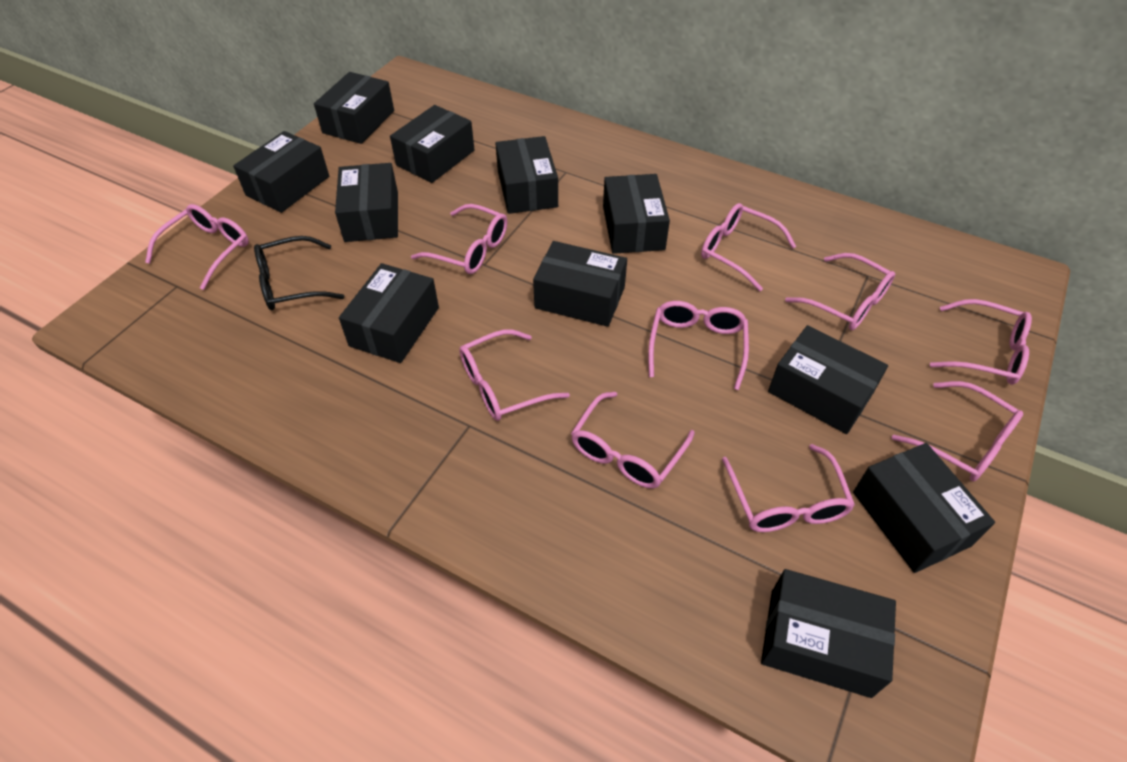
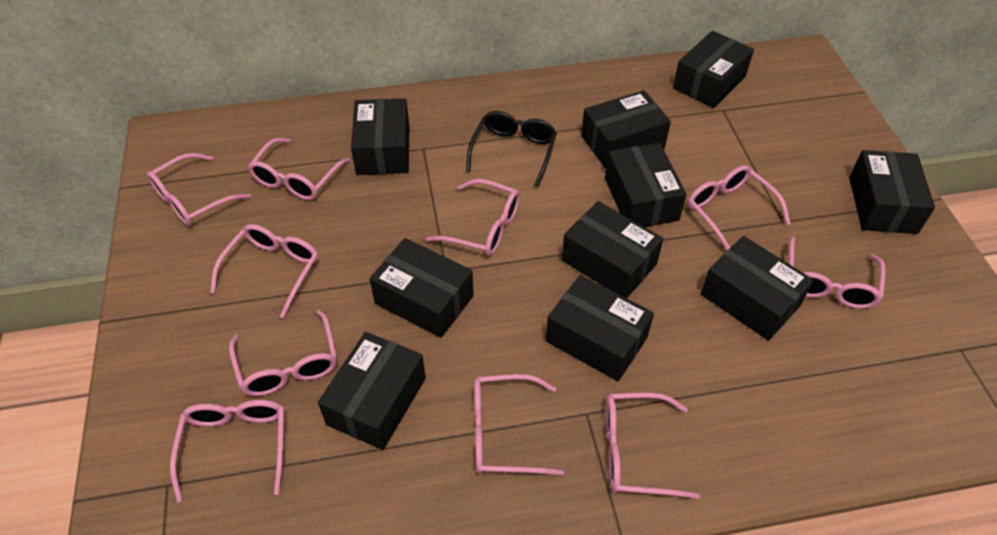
black box: [233,131,329,213] [314,72,394,144] [335,163,398,242] [339,263,439,363] [390,105,475,183] [495,136,558,214] [533,241,627,327] [603,174,670,254] [761,569,896,698] [768,325,888,434] [853,443,995,573] = 11 -> [318,332,426,450] [351,98,409,175] [370,238,474,338] [546,275,654,381] [562,201,664,298] [581,90,671,168] [605,143,687,227] [673,31,754,108] [701,236,814,341] [849,150,935,234] = 10

